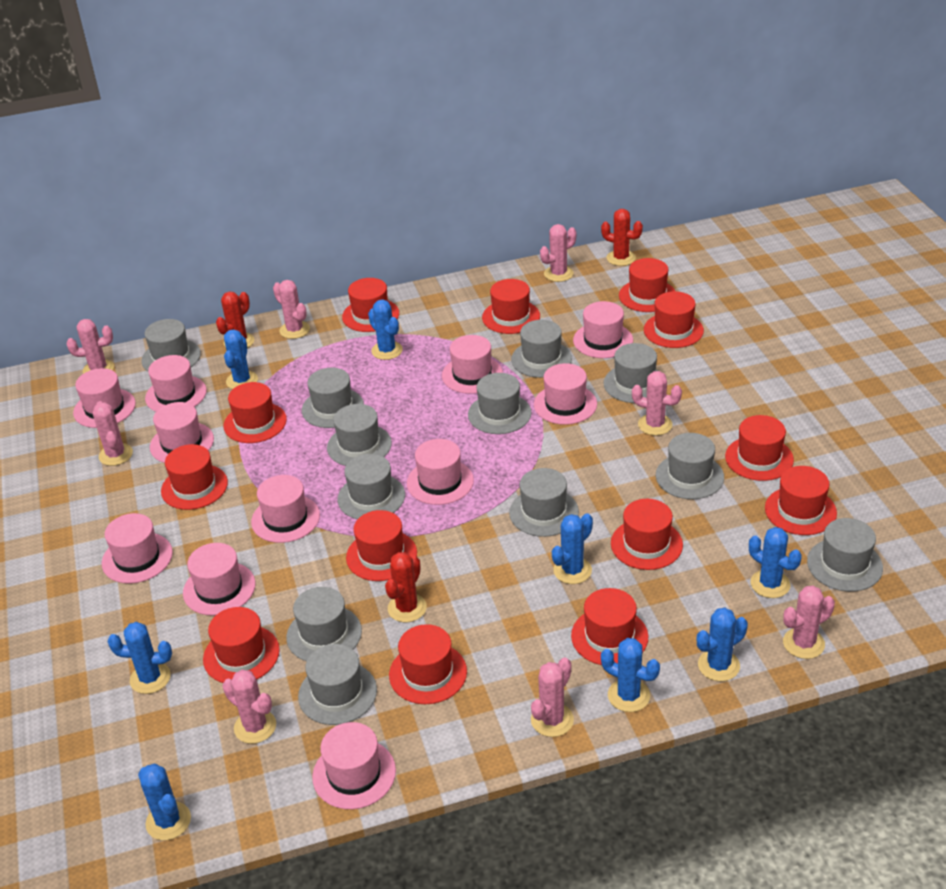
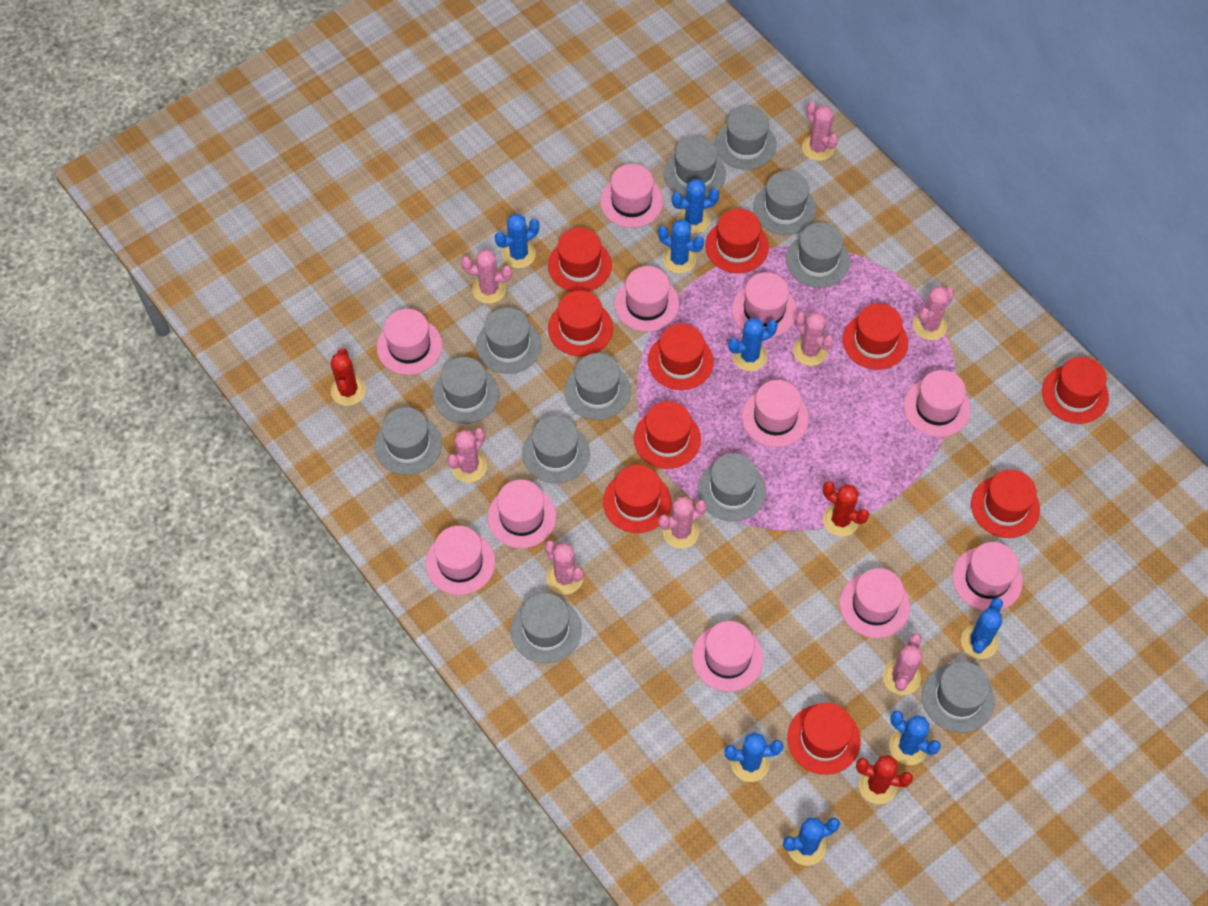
red hat: [161,444,228,510] [203,607,280,683] [224,382,287,443] [342,278,399,332] [346,510,417,581] [389,624,467,704] [482,279,540,334] [571,588,648,665] [611,499,683,570] [619,258,675,312] [644,291,704,348] [725,415,794,481] [765,466,837,535] = 13 -> [548,228,612,292] [548,290,613,356] [603,465,671,533] [634,401,701,469] [648,324,714,390] [705,209,769,273] [787,703,861,775] [843,303,908,370] [971,469,1040,538] [1042,357,1109,424] = 10

